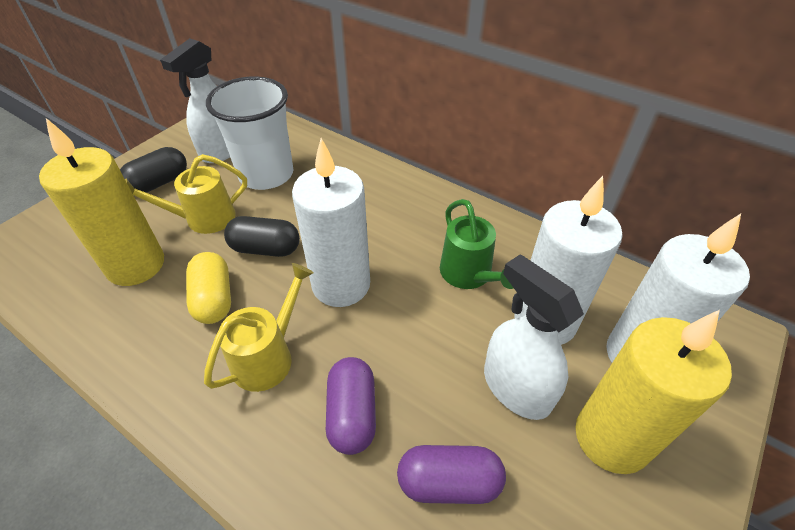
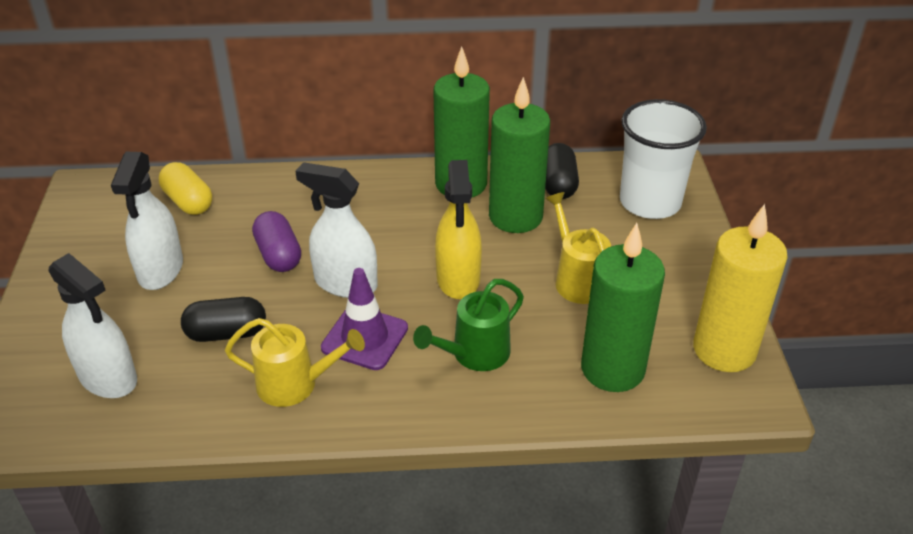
green candle: none = 0 -> [433,47,490,197] [489,77,550,233] [581,223,665,392] = 3
purple capsule: [326,357,376,455] [397,445,506,504] = 2 -> [252,211,301,272] = 1
purple traffic cone: none = 0 -> [321,268,408,370] = 1
white candle: [292,138,370,307] [515,176,623,345] [606,213,750,363] = 3 -> none = 0
white spray bottle: [160,38,230,163] [484,254,584,420] = 2 -> [48,253,137,398] [111,152,183,290] [295,162,378,298] = 3
yellow candle: [39,118,164,286] [575,310,732,474] = 2 -> [693,204,788,372] = 1
yellow spray bottle: none = 0 -> [435,160,482,299] = 1

